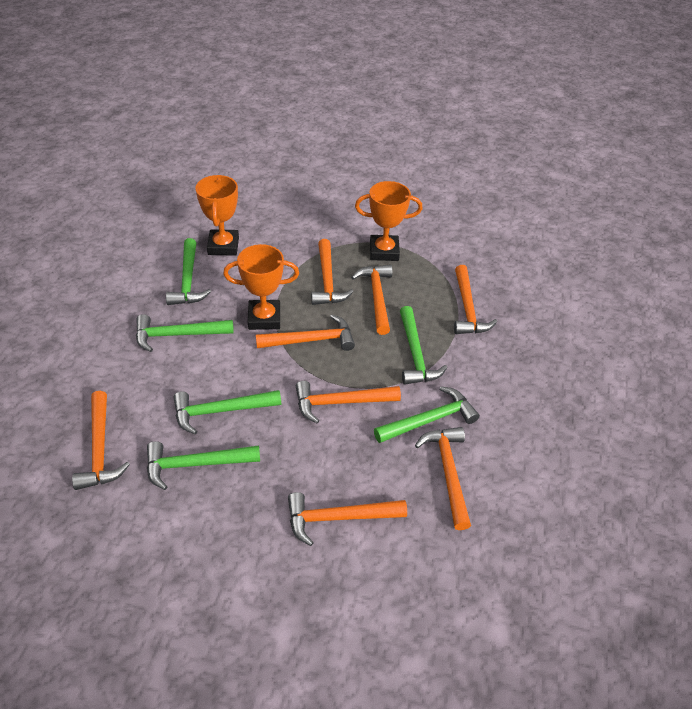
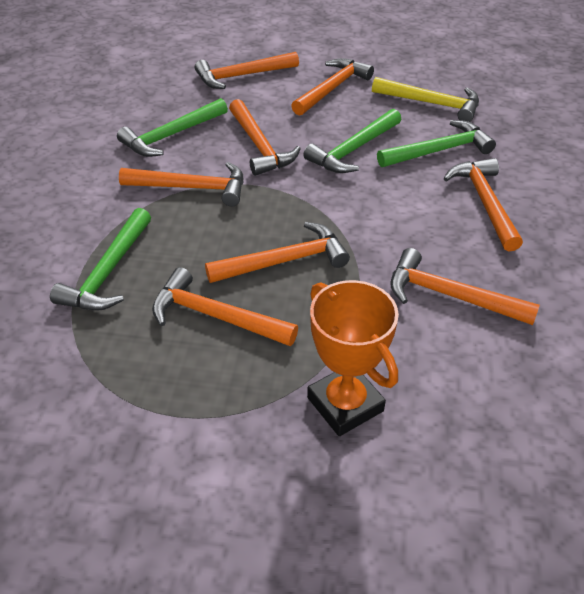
green hammer: [136,314,234,352] [147,441,260,490] [166,238,211,305] [174,390,281,434] [374,386,480,443] [400,306,447,385] = 6 -> [50,208,151,311] [117,98,228,157] [303,109,401,173] [377,120,496,167] = 4
orange trophy: [196,175,239,256] [223,244,299,330] [355,181,423,261] = 3 -> [307,280,399,436] = 1
yellow hammer: none = 0 -> [372,77,479,122] = 1

